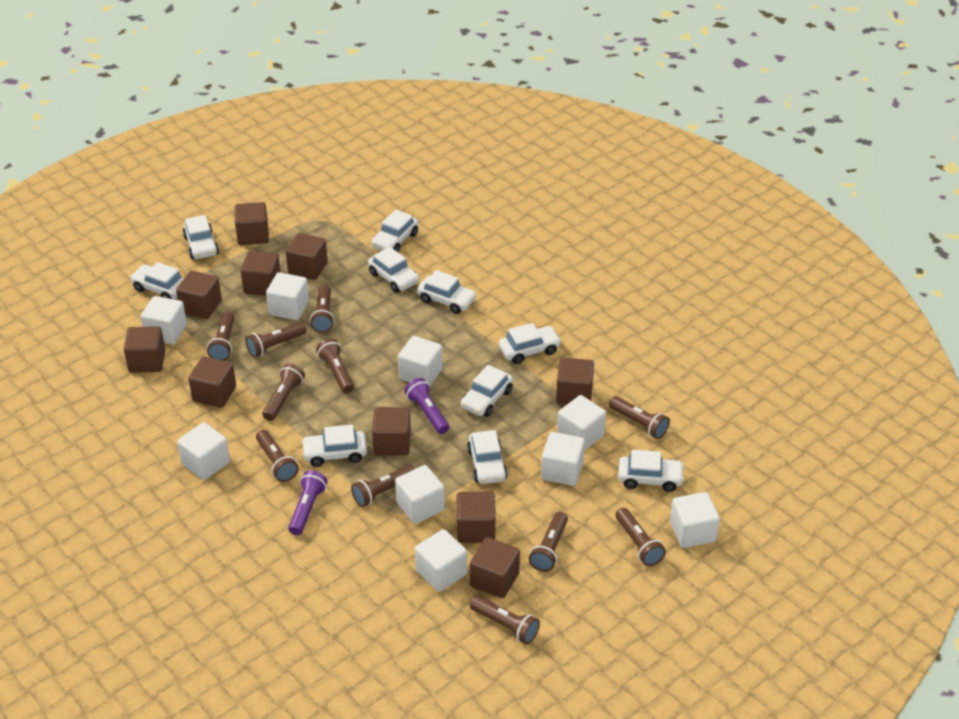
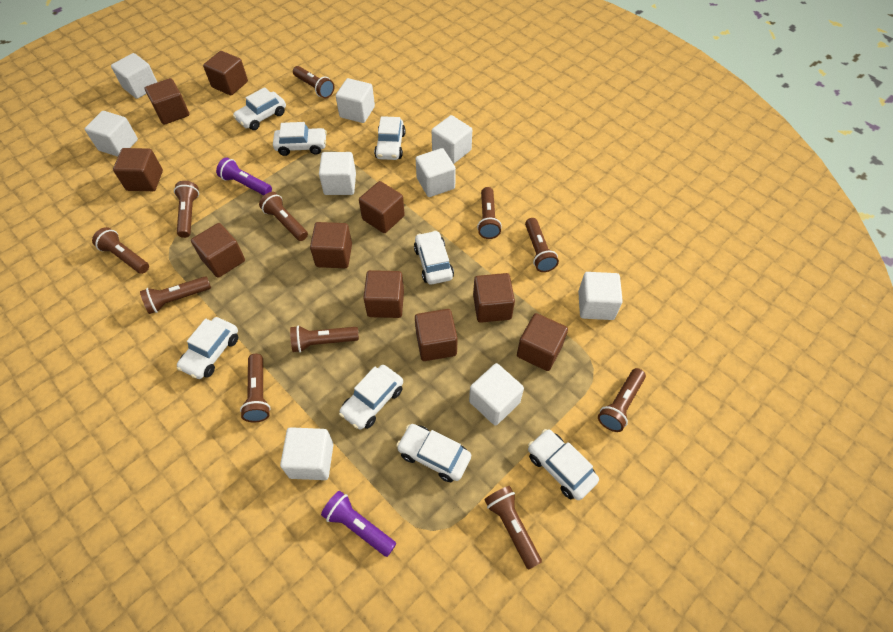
white car: [130,262,184,299] [183,215,219,259] [301,424,367,467] [368,247,419,293] [371,210,418,252] [417,270,477,314] [461,365,513,417] [467,430,508,484] [499,323,561,364] [618,450,684,492] = 10 -> [177,317,238,379] [233,87,286,130] [273,122,327,156] [339,365,403,430] [374,116,406,160] [396,424,471,482] [414,230,454,284] [528,429,599,500] = 8

